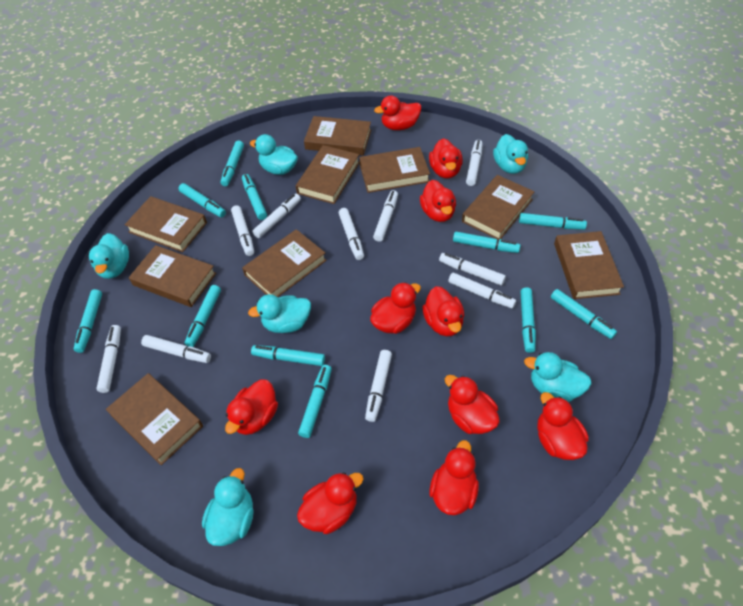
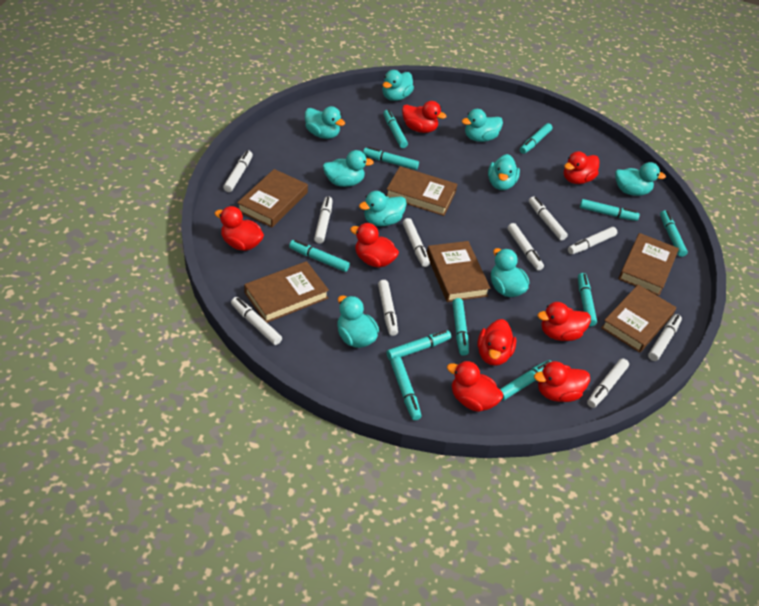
brown book: [106,373,203,465] [125,196,207,252] [129,245,216,307] [242,229,327,297] [296,145,360,204] [304,116,371,156] [359,147,430,193] [462,175,535,240] [554,231,624,299] = 9 -> [237,169,308,228] [244,261,329,323] [386,166,457,216] [427,241,491,302] [601,285,676,353] [618,233,679,296] = 6
red duck: [225,379,278,435] [297,472,363,534] [370,282,421,334] [374,95,421,130] [420,180,456,222] [422,286,464,337] [429,138,463,178] [429,440,479,515] [445,375,500,434] [537,392,589,460] = 10 -> [214,206,264,251] [350,223,399,268] [402,101,446,133] [447,361,503,412] [477,319,516,366] [534,361,590,402] [537,302,591,341] [564,151,599,184] = 8
turquoise duck: [89,233,129,279] [202,468,253,546] [248,294,311,333] [250,134,298,175] [493,134,528,174] [524,352,592,402] = 6 -> [305,106,345,139] [323,150,374,187] [337,295,379,348] [359,191,407,226] [382,70,414,101] [462,109,503,142] [488,154,520,190] [491,248,529,297] [615,162,666,196] = 9

